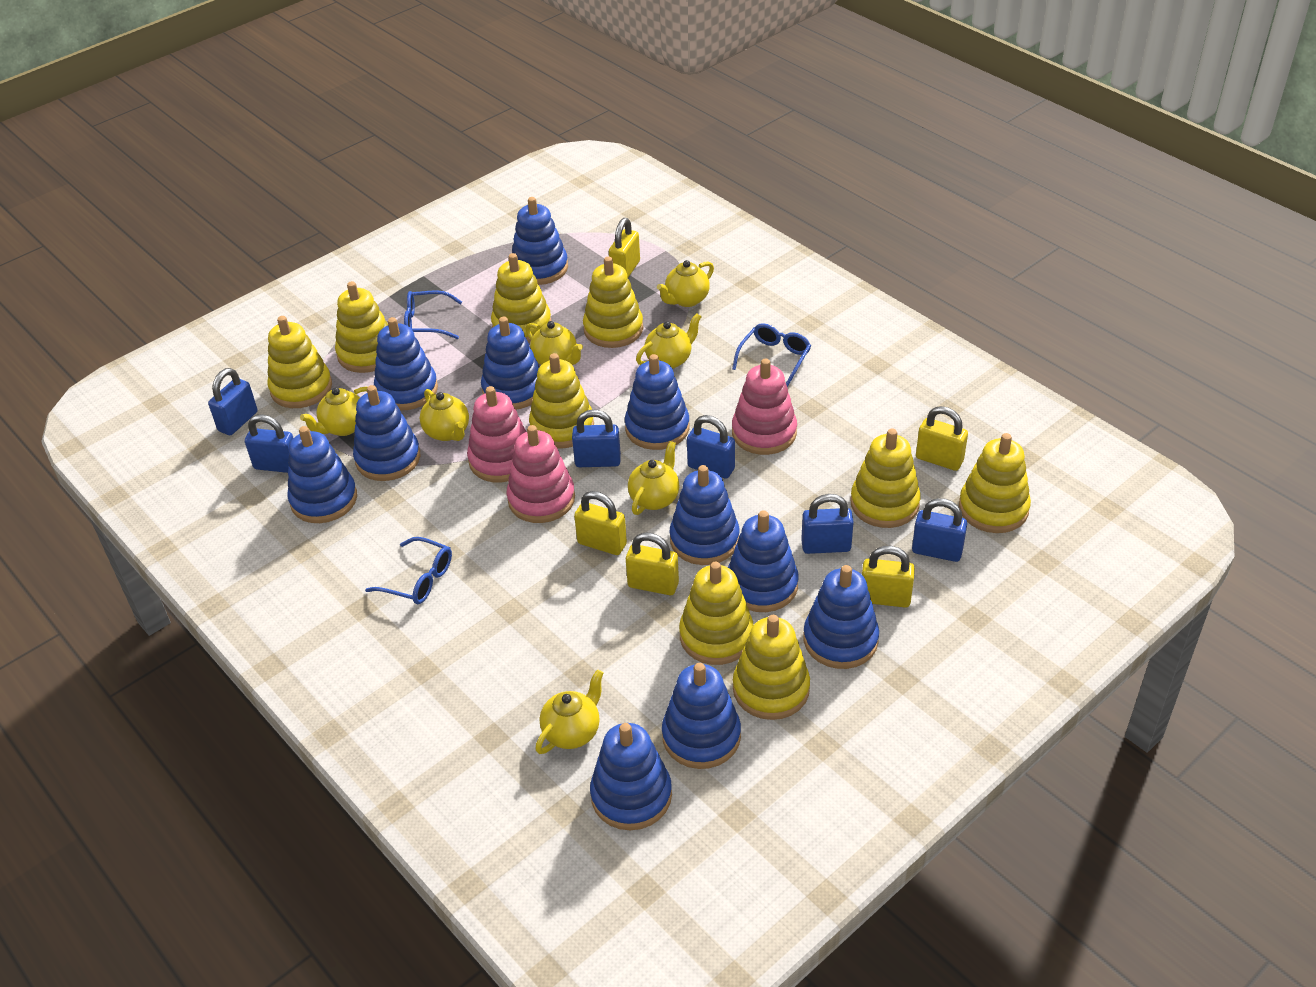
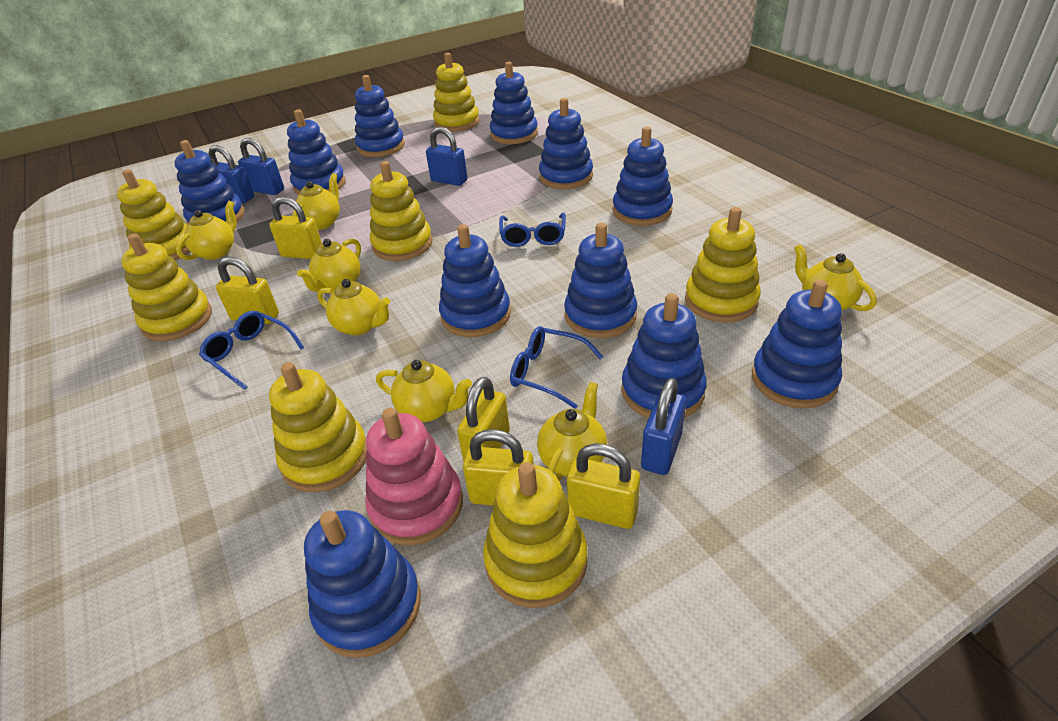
blue padlock: [208,368,258,435] [245,414,293,473] [572,409,621,467] [687,415,735,479] [801,494,854,554] [912,498,967,562] = 6 -> [209,145,254,203] [238,138,284,195] [426,127,468,186] [641,378,686,475] = 4
pink stacking toy: [467,386,526,482] [507,425,575,523] [732,358,797,455] = 3 -> [365,408,463,546] = 1
yellow stacking toy: [267,316,332,408] [335,281,388,373] [491,253,551,343] [529,353,594,448] [583,257,643,348] [679,562,754,665] [733,615,810,720] [851,429,921,528] [959,433,1031,533] = 9 -> [117,169,190,260] [121,233,212,341] [269,362,367,492] [370,161,433,261] [433,53,479,132] [483,462,588,608] [685,207,761,323] = 7

